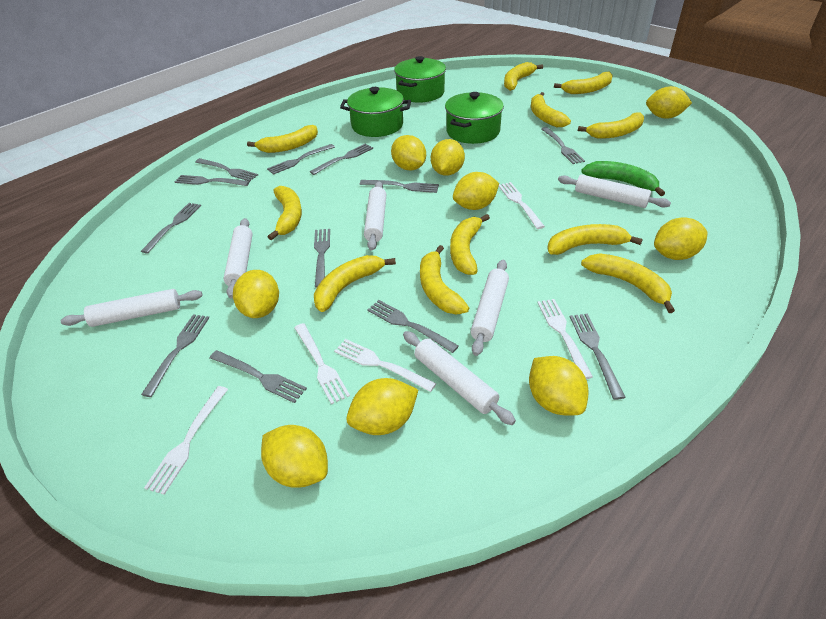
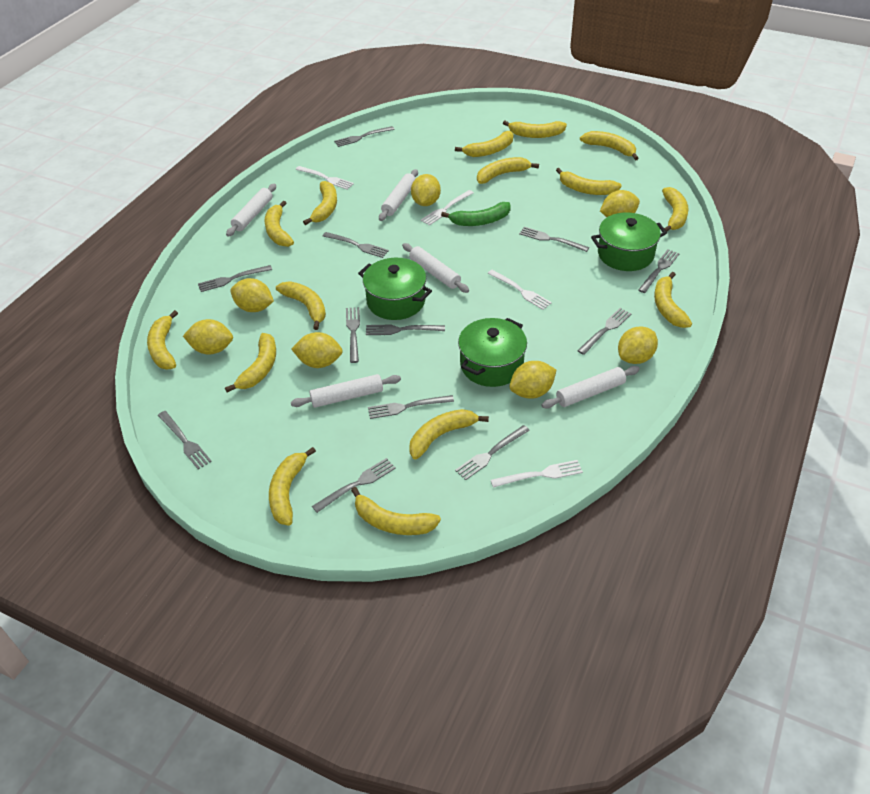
white fork: [144,386,228,495] [294,323,350,404] [334,339,436,392] [499,182,545,229] [537,299,593,379] = 5 -> [295,166,354,190] [421,190,474,226] [487,270,552,310] [491,460,583,488] = 4
white rolling pin: [61,289,203,327] [223,218,253,298] [364,181,386,251] [403,331,516,425] [471,260,509,356] [558,175,671,208] = 6 -> [226,183,276,237] [291,374,401,408] [379,169,418,221] [402,243,469,293] [542,366,640,409] = 5
yellow banana: [247,125,318,153] [268,186,302,240] [314,255,396,312] [420,245,469,314] [450,214,490,275] [504,62,543,91] [531,92,571,127] [547,224,643,255] [554,72,612,94] [578,112,644,139] [581,254,675,313] = 11 -> [147,310,178,369] [225,333,276,393] [265,201,294,247] [269,447,316,526] [276,282,326,330] [303,181,337,225] [351,487,441,535] [409,409,489,460] [455,131,513,157] [477,157,539,184] [503,121,567,138] [556,168,622,195] [580,131,639,160] [654,272,692,328] [662,187,688,232] = 15
yellow lemon: [233,270,279,318] [261,425,328,488] [346,378,418,435] [391,135,426,170] [431,139,465,176] [453,172,499,210] [529,356,589,416] [646,86,692,119] [654,217,708,260] = 9 -> [183,319,233,355] [231,278,274,312] [291,332,343,368] [411,174,441,206] [510,361,556,399] [600,190,640,217] [618,326,658,364] = 7

